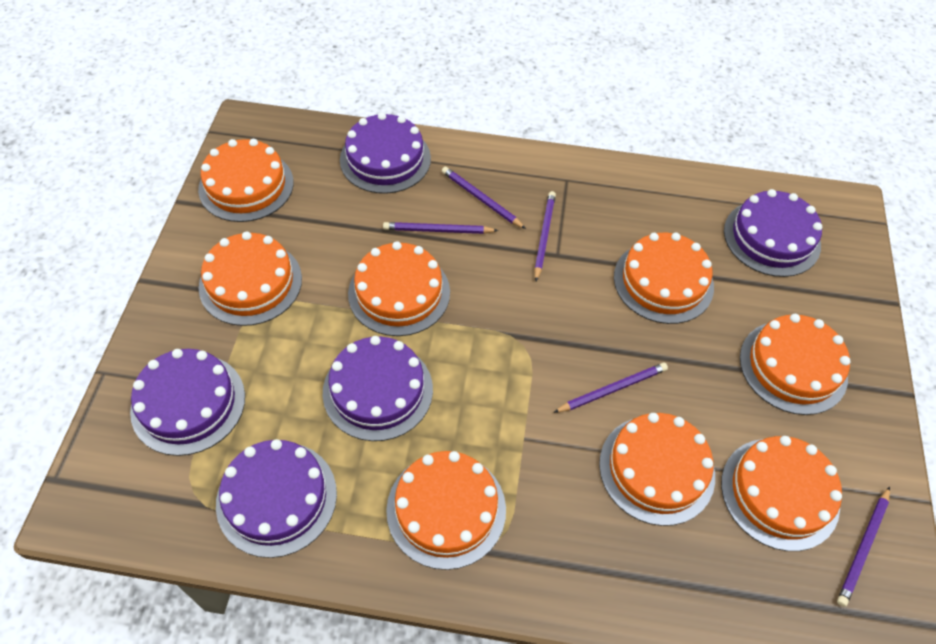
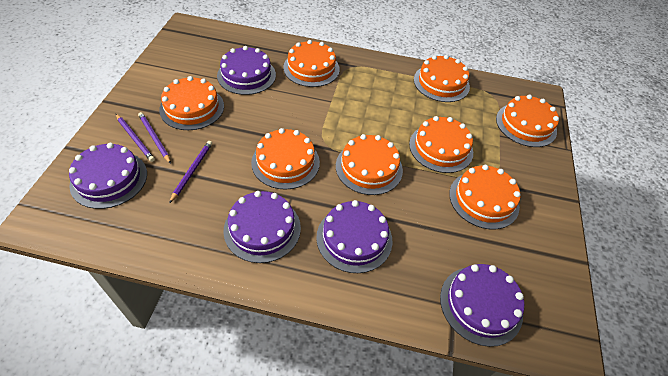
purple pencil: [383,222,498,234] [442,167,526,229] [534,191,556,281] [553,363,668,413] [837,486,890,607] = 5 -> [116,114,155,162] [138,112,171,164] [169,141,212,203] = 3

